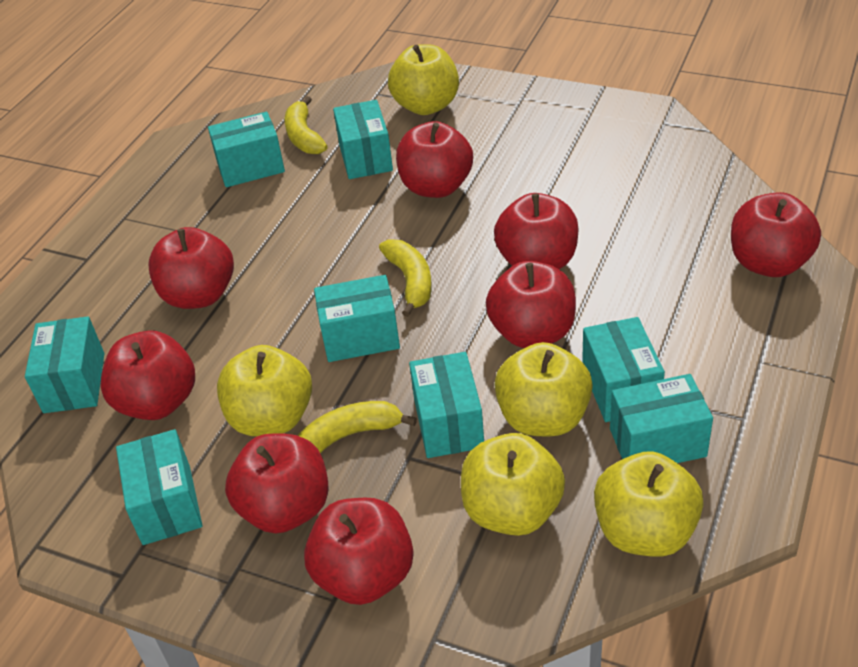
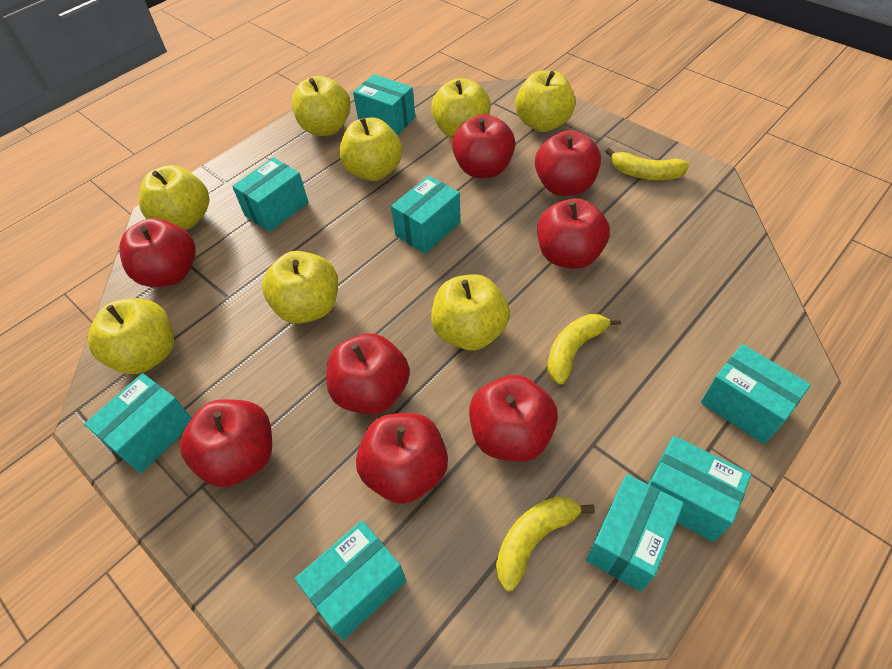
yellow apple: [217,345,312,436] [388,44,459,115] [461,433,565,536] [494,342,593,436] [594,451,704,557] = 5 -> [88,298,174,374] [139,165,209,230] [262,251,338,324] [292,76,351,136] [339,117,402,181] [431,78,491,139] [431,274,510,350] [515,70,576,132] = 8

